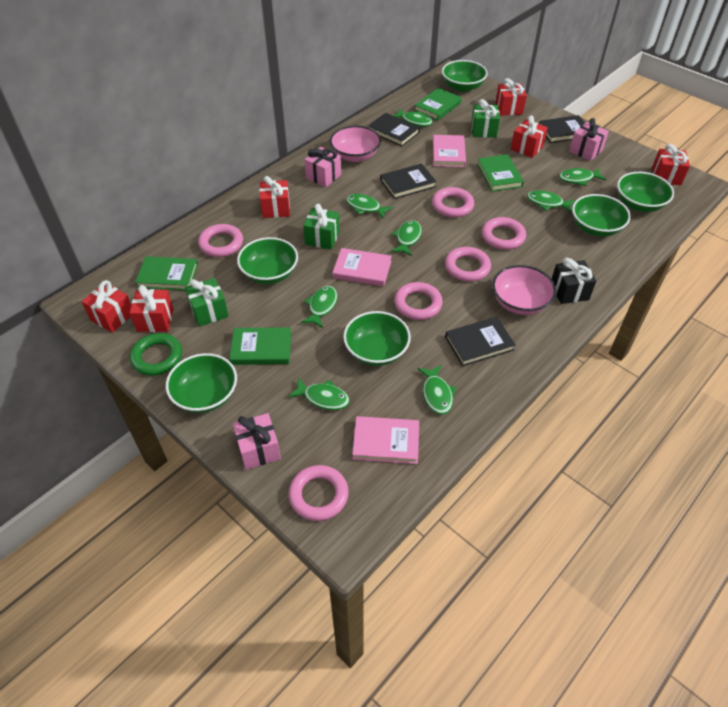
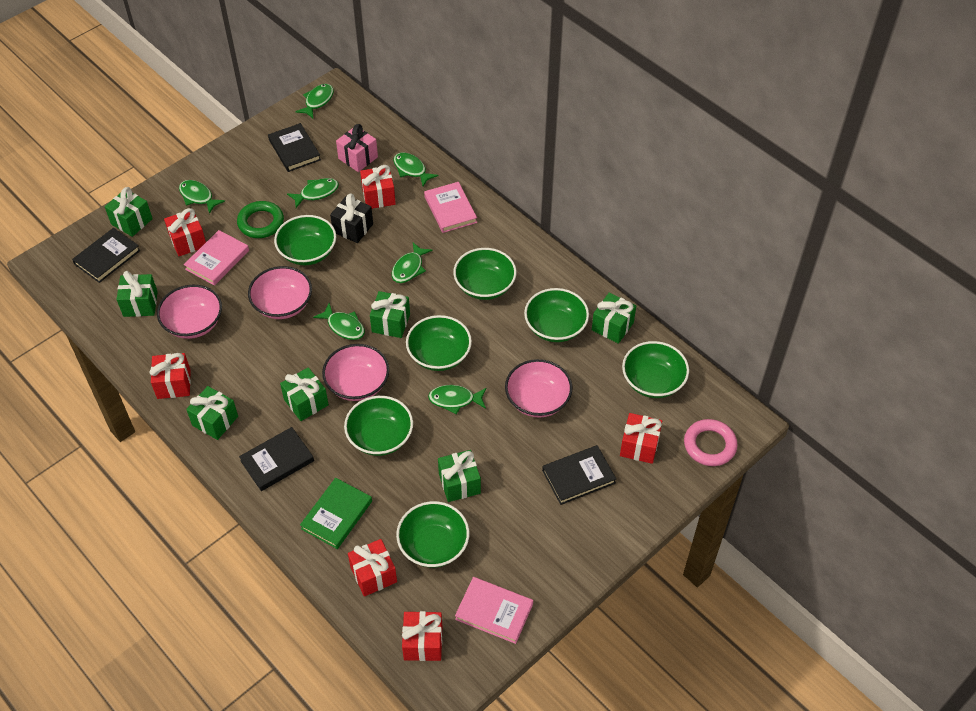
green book: [135,256,198,290] [230,327,291,365] [414,88,462,121] [477,154,524,191] = 4 -> [300,478,372,549] = 1
green bowl: [166,353,237,413] [237,237,298,284] [343,311,411,366] [442,60,488,92] [572,194,631,237] [617,172,674,212] = 6 -> [274,215,336,265] [344,396,413,456] [396,501,469,568] [406,315,472,371] [453,248,517,300] [524,288,589,342] [622,341,689,398] = 7
green fish: [288,378,350,410] [301,286,338,328] [346,194,393,219] [391,220,422,256] [393,108,433,127] [417,365,456,414] [527,190,575,213] [559,168,606,186] = 8 -> [179,180,225,214] [287,178,339,208] [296,84,334,118] [313,303,365,340] [392,242,433,283] [393,152,438,186] [428,385,487,414] = 7
green gift: [185,278,229,327] [303,204,340,250] [471,99,500,138] = 3 -> [105,187,153,237] [117,271,158,317] [186,386,238,440] [280,367,329,421] [370,291,410,338] [438,450,481,502] [592,293,636,344] = 7
pink bowl: [330,125,381,162] [492,265,556,315] = 2 -> [157,285,222,339] [248,266,312,319] [322,344,389,401] [505,359,573,418] = 4
pink gift: [233,413,281,470] [304,147,341,188] [569,118,609,161] = 3 -> [336,124,378,172] = 1
pink ring: [198,224,243,257] [288,465,349,521] [394,282,443,320] [432,187,474,218] [445,247,491,282] [482,217,526,250] = 6 -> [684,419,738,466] = 1

